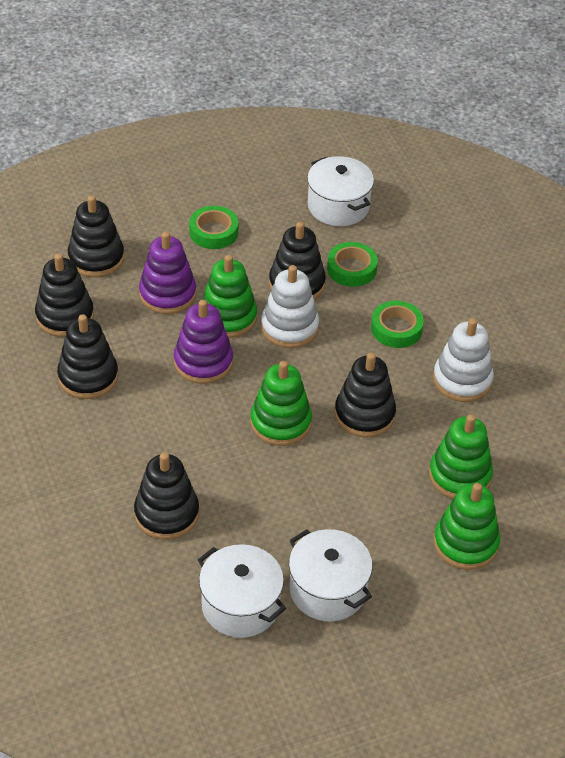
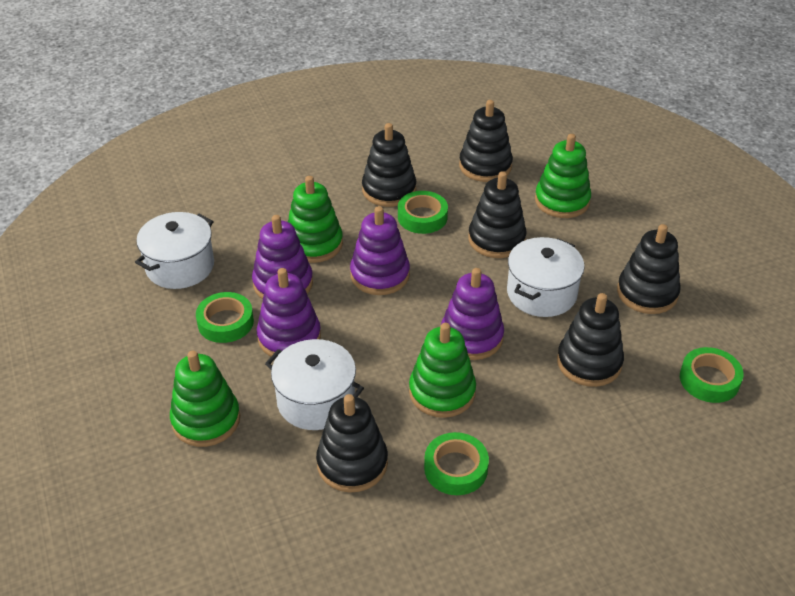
green tape: [189,206,238,249] [327,242,378,287] [371,301,424,348] = 3 -> [196,292,254,343] [398,191,448,234] [424,432,489,495] [680,347,744,403] = 4
purple stacking toy: [139,232,196,314] [174,300,233,384] = 2 -> [252,215,313,299] [257,268,321,358] [350,206,410,295] [441,268,504,360] = 4
white stacking toy: [261,265,319,348] [433,318,494,402] = 2 -> none = 0

